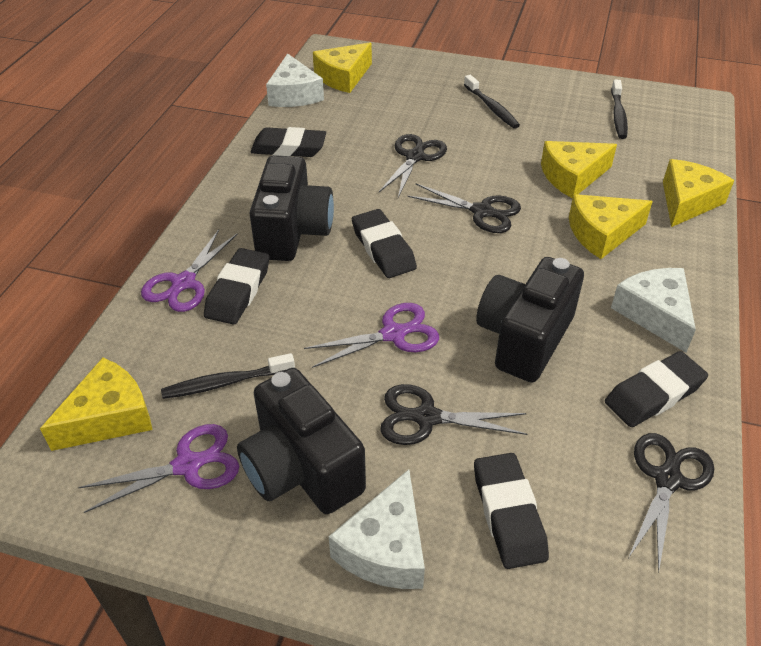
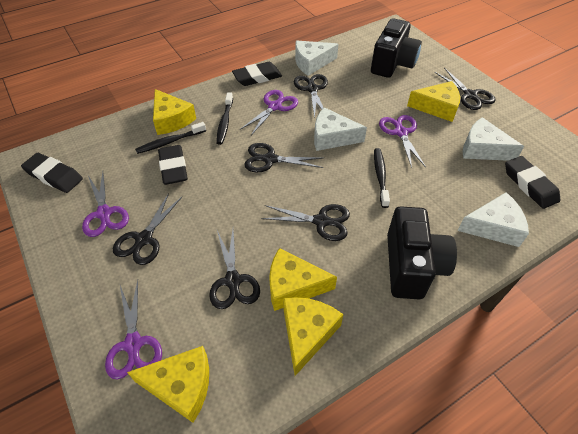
black camera: [237,368,366,514] [249,155,334,261] [476,257,584,383] = 3 -> [371,18,422,78] [387,206,457,299] = 2
black eraser: [204,248,269,325] [250,127,326,157] [352,209,417,278] [474,453,549,569] [605,351,708,427] = 5 -> [21,153,83,193] [158,145,188,185] [232,62,282,86] [505,156,560,209] = 4
black scissors: [379,134,447,197] [380,384,527,445] [407,184,521,233] [628,433,714,573] = 4 -> [113,193,182,265] [209,230,260,309] [244,143,323,172] [261,204,350,241] [294,74,328,118] [435,68,496,110] = 6
purple scissors: [78,424,239,513] [141,229,238,312] [304,303,439,368] = 3 -> [82,172,129,237] [105,280,162,380] [240,90,298,135] [379,115,426,168] = 4
white cheese: [266,53,324,107] [329,469,425,589] [611,268,696,353] = 3 -> [295,40,339,76] [314,107,367,151] [457,192,529,247] [463,117,524,161] = 4

